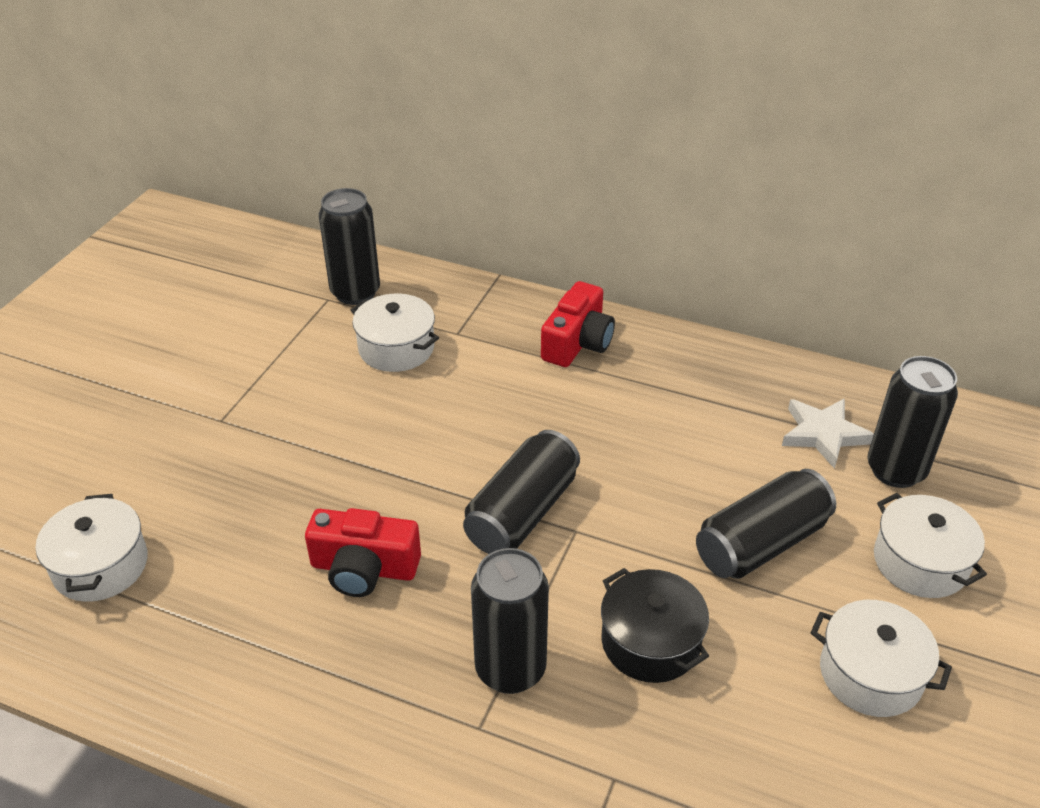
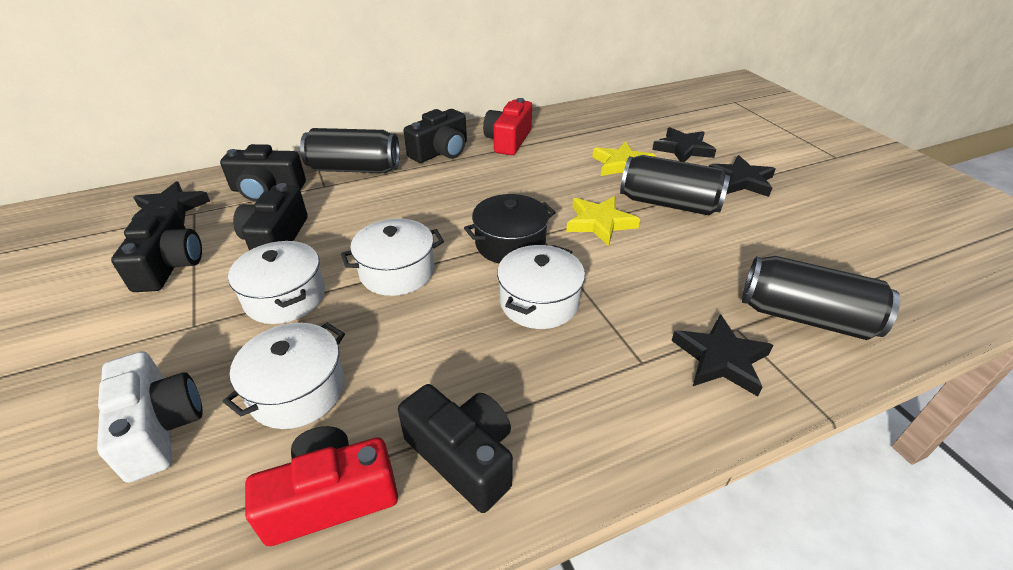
black camera: none = 0 -> [111,208,202,292] [220,144,306,202] [233,183,307,251] [398,384,513,513] [404,109,467,163] = 5
black can: [319,188,380,305] [463,430,580,554] [471,548,549,694] [696,469,836,579] [867,356,958,488] = 5 -> [300,128,400,173] [620,155,730,215] [742,256,900,340] = 3
black star: none = 0 -> [131,181,210,224] [652,127,717,162] [672,314,774,397] [709,155,776,197] = 4
white camera: none = 0 -> [97,351,203,483] = 1
white star: [782,398,874,469] = 1 -> none = 0
yellow star: none = 0 -> [566,196,640,246] [592,142,656,176] = 2

